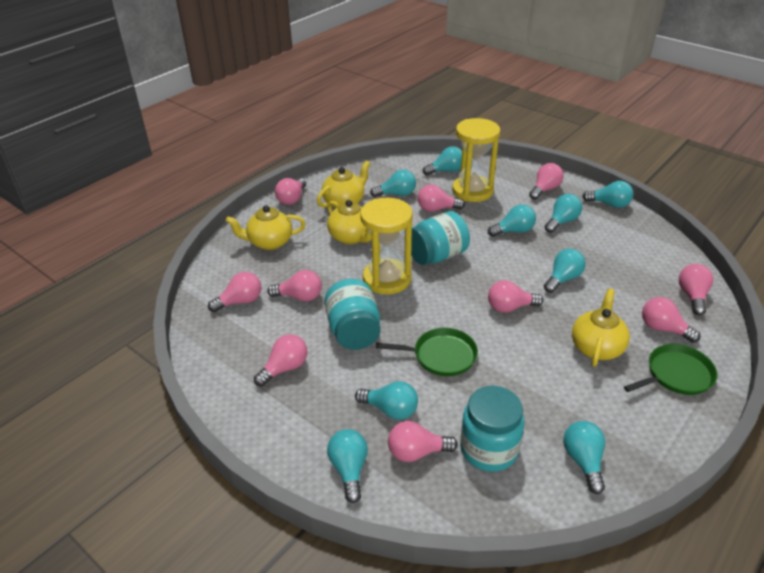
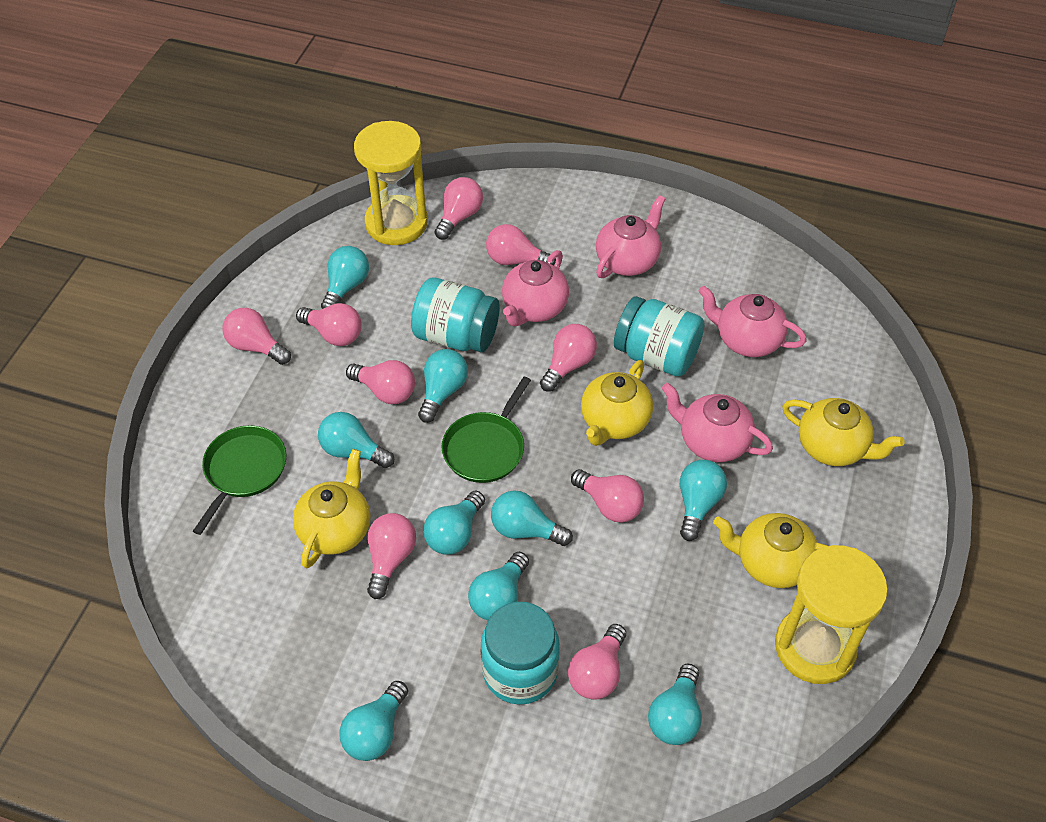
pink light bulb: [208,272,261,312] [254,334,307,386] [267,270,322,302] [275,178,306,205] [388,421,458,462] [417,185,465,212] [488,280,543,313] [529,163,564,200] [642,297,700,343] [679,264,713,315] = 10 -> [223,308,291,365] [296,303,362,346] [346,360,415,404] [367,513,416,599] [435,177,483,240] [486,224,556,265] [540,324,597,392] [568,624,626,700] [571,469,644,522] = 9
pink teapot: none = 0 -> [502,250,569,326] [596,195,666,278] [662,383,773,462] [699,286,807,357] = 4

